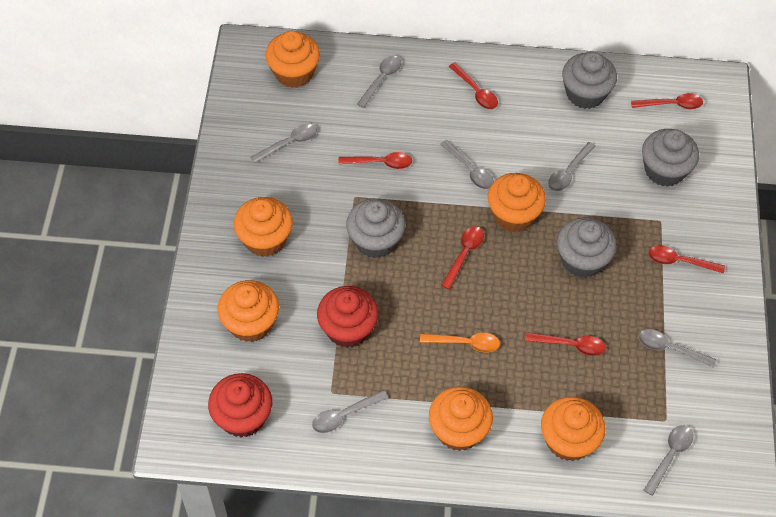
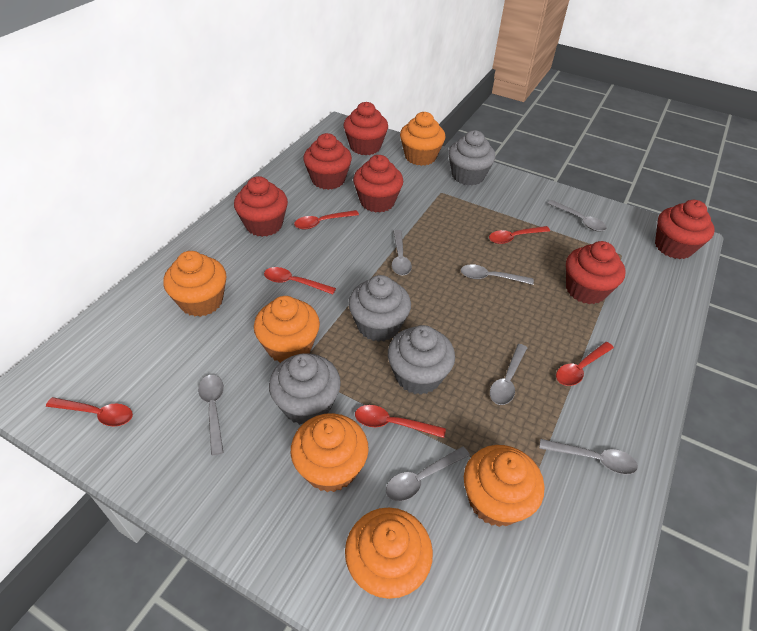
orange spoon: [420,333,500,352] = 1 -> none = 0
red cupcake: [208,373,272,438] [317,286,379,348] = 2 -> [234,176,288,237] [303,133,352,190] [344,102,388,155] [353,155,403,213] [566,241,626,304] [655,200,715,259] = 6

